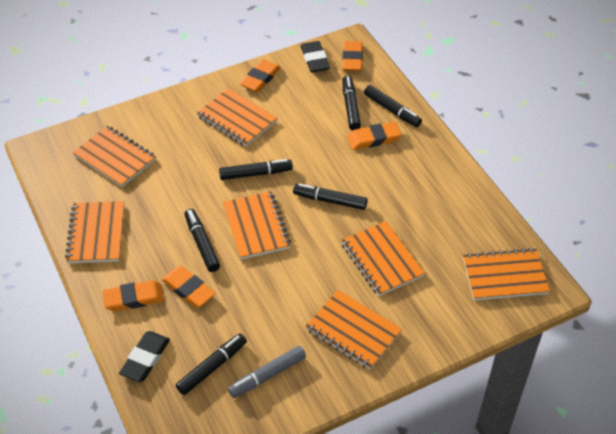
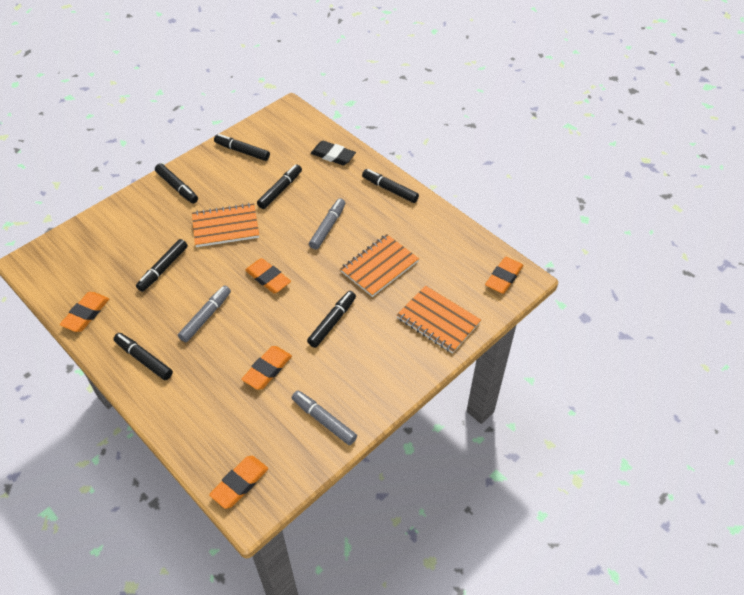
black eraser: [119,331,170,382] [301,41,330,72] = 2 -> [311,141,356,165] = 1
black marker: [176,334,247,395] [184,209,220,272] [219,159,293,180] [293,184,368,210] [342,76,361,130] [364,85,422,127] = 6 -> [113,333,173,380] [136,239,188,292] [155,163,198,203] [214,134,270,161] [257,164,302,209] [307,291,356,348] [362,169,419,203] = 7
grey marker: [228,346,306,398] = 1 -> [178,285,231,342] [292,390,357,445] [309,199,345,250] = 3
orange notebook: [65,201,124,263] [73,125,156,187] [197,88,277,147] [223,191,291,260] [305,290,402,370] [341,221,425,296] [463,248,550,300] = 7 -> [192,203,259,247] [340,234,419,297] [397,285,481,354] = 3

